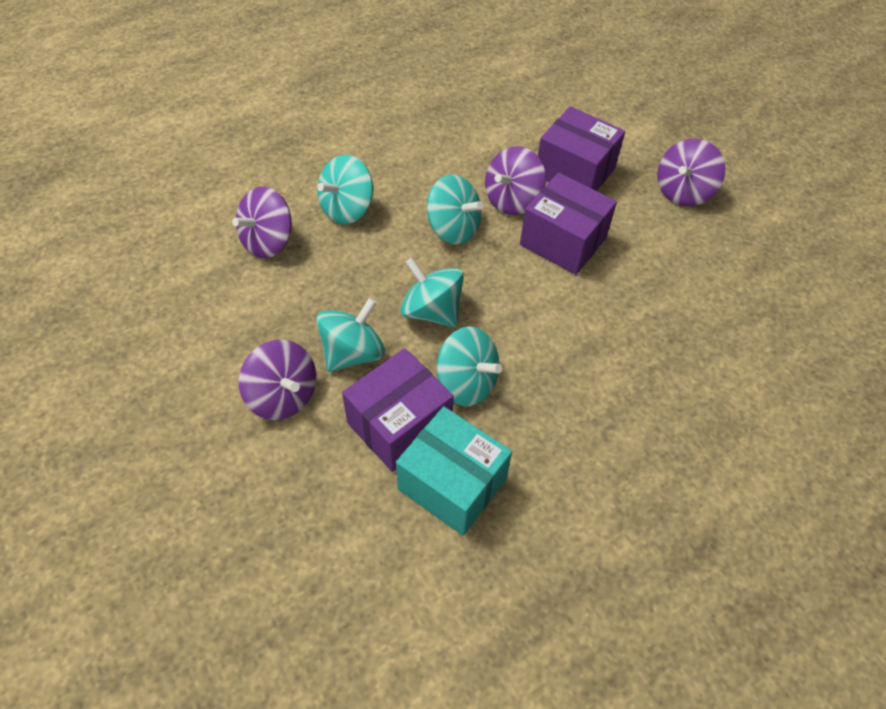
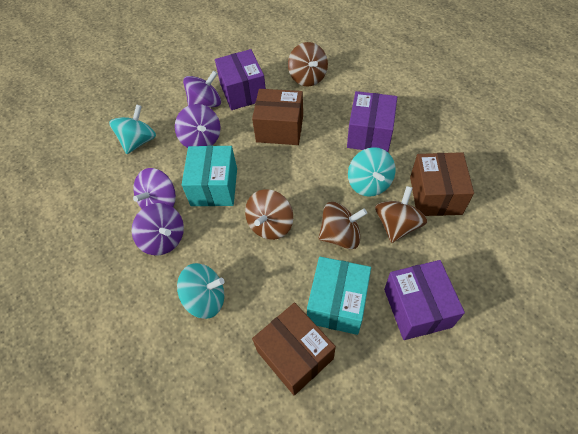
brown box: none = 0 -> [252,89,303,145] [252,302,336,395] [410,152,474,216] = 3
brown spinning top: none = 0 -> [245,189,293,240] [288,42,328,86] [318,202,367,249] [375,186,427,243] = 4
turquoise box: [396,406,512,536] = 1 -> [182,146,237,206] [307,257,371,335] = 2
turquoise spinning top: [316,298,385,372] [317,155,373,224] [400,258,464,328] [427,175,483,245] [437,326,502,406] = 5 -> [109,104,156,154] [177,263,225,319] [348,147,395,197] = 3

